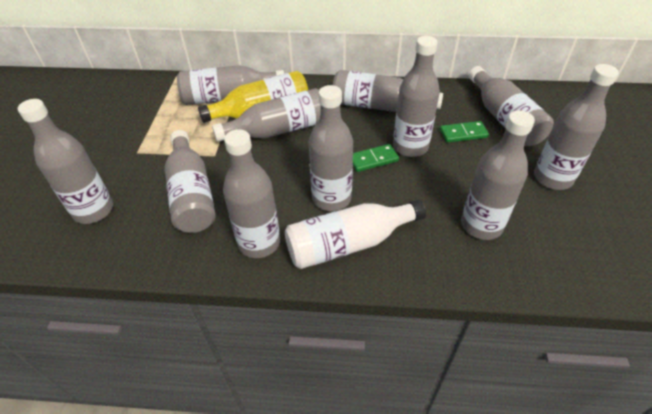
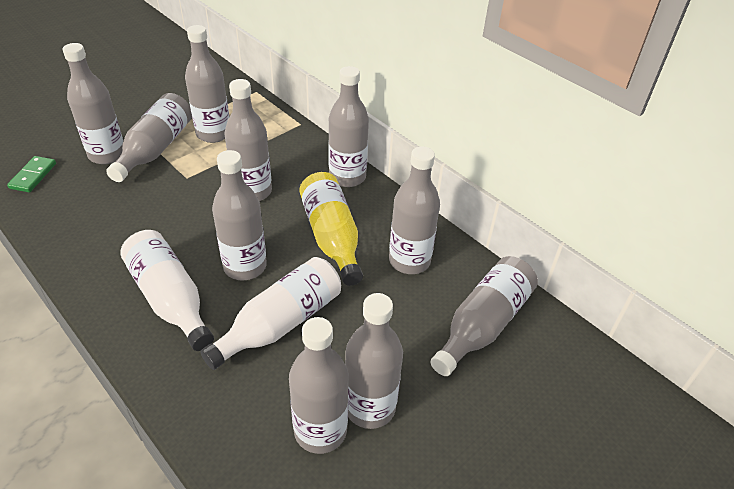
green domino: [353,144,399,172] [440,121,489,143] = 2 -> [7,156,56,192] = 1
grey bottle: [18,99,113,224] [164,130,216,233] [177,65,284,105] [212,88,321,142] [223,129,280,258] [309,85,353,211] [333,70,443,112] [393,36,440,157] [461,110,535,240] [469,66,554,146] [534,64,619,190] = 11 -> [62,43,123,164] [106,93,192,182] [185,25,230,143] [212,150,267,280] [224,79,272,201] [289,317,349,454] [328,66,369,187] [345,293,403,429] [389,146,440,274] [431,256,538,376] = 10
white bottle: [285,200,426,269] = 1 -> [120,230,214,351] [200,257,341,370] = 2

